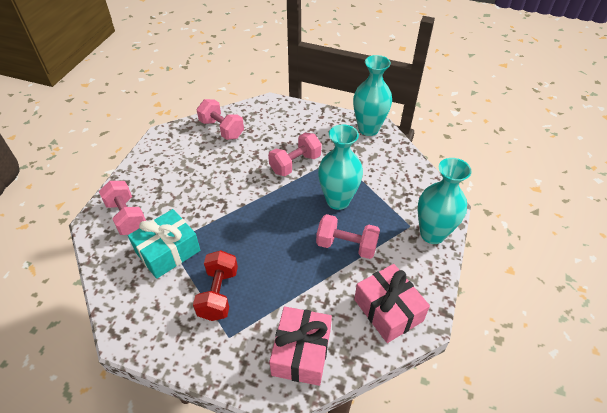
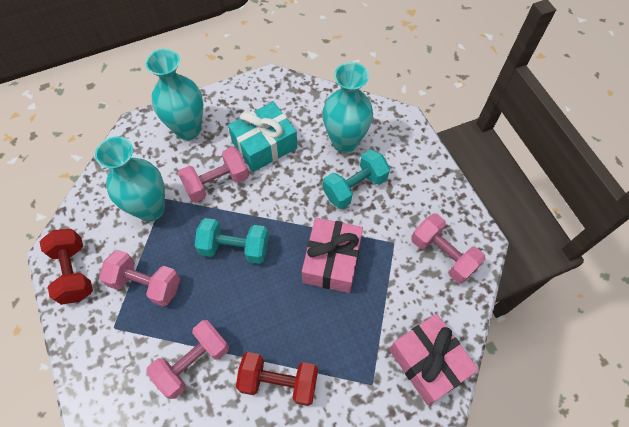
red dumbbell: [193,250,238,321] = 1 -> [40,229,93,305] [236,352,318,406] = 2
turquoise dumbbell: none = 0 -> [195,218,269,264] [323,149,390,209] = 2

